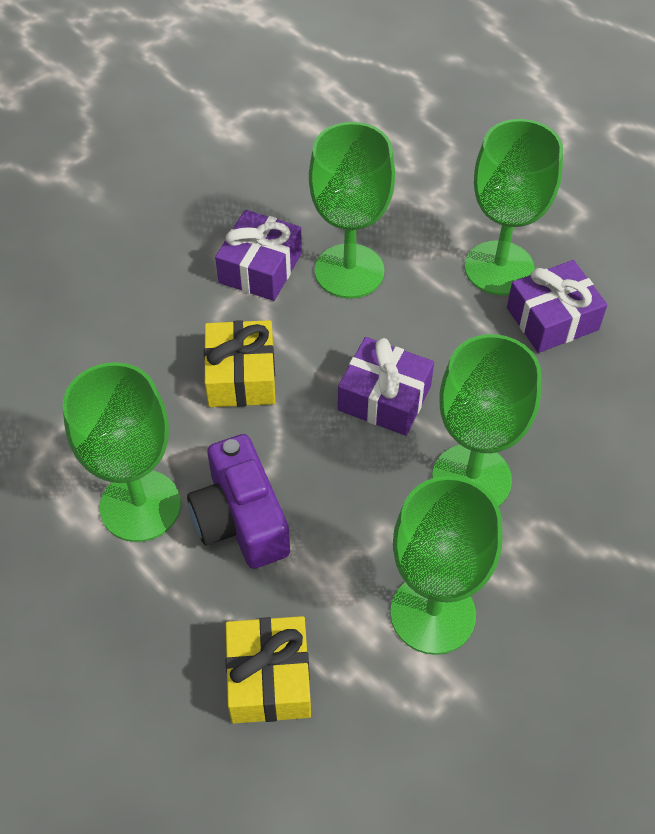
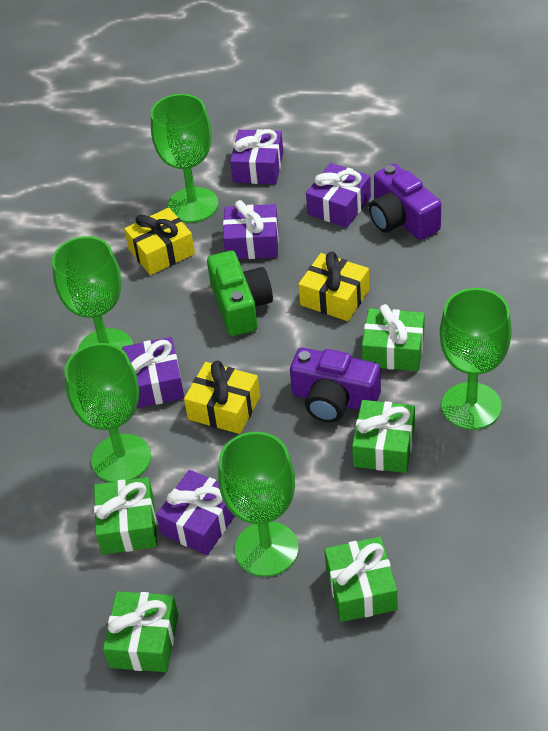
green camera: none = 0 -> [207,251,273,336] = 1
green gift: none = 0 -> [94,477,157,555] [103,591,178,672] [324,537,397,622] [352,400,415,473] [362,304,425,371] = 5
purple camera: [187,434,290,569] = 1 -> [290,347,381,423] [369,164,441,240] = 2
purple gift: [215,210,302,301] [338,337,434,436] [507,260,607,353] = 3 -> [122,337,184,408] [156,470,235,555] [223,200,279,259] [230,129,283,184] [306,163,371,228] = 5
yellow gift: [204,320,275,407] [226,616,311,724] = 2 -> [124,208,195,275] [184,361,260,434] [298,251,369,321] = 3

